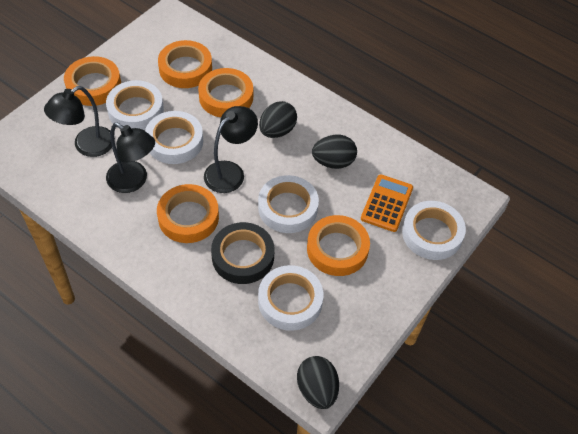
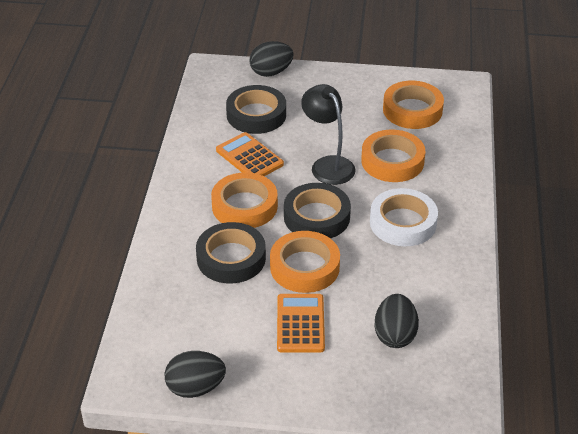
black lamp: [44,86,115,157] [106,123,155,193] [204,106,258,193] = 3 -> [301,84,356,185] = 1
black tape: [211,222,274,284] = 1 -> [196,222,266,283] [226,85,286,134] [284,183,351,238] = 3
orange calculator: [361,174,413,232] = 1 -> [216,132,284,176] [277,294,325,352] = 2
orange tape: [64,56,121,106] [157,184,219,243] [158,40,212,88] [198,68,253,117] [307,215,370,276] = 5 -> [211,172,278,228] [270,231,340,293] [361,130,425,182] [383,81,444,129] = 4
white tape: [106,80,164,130] [145,111,203,164] [258,175,319,233] [258,265,323,331] [402,201,466,260] = 5 -> [370,188,438,246] = 1

